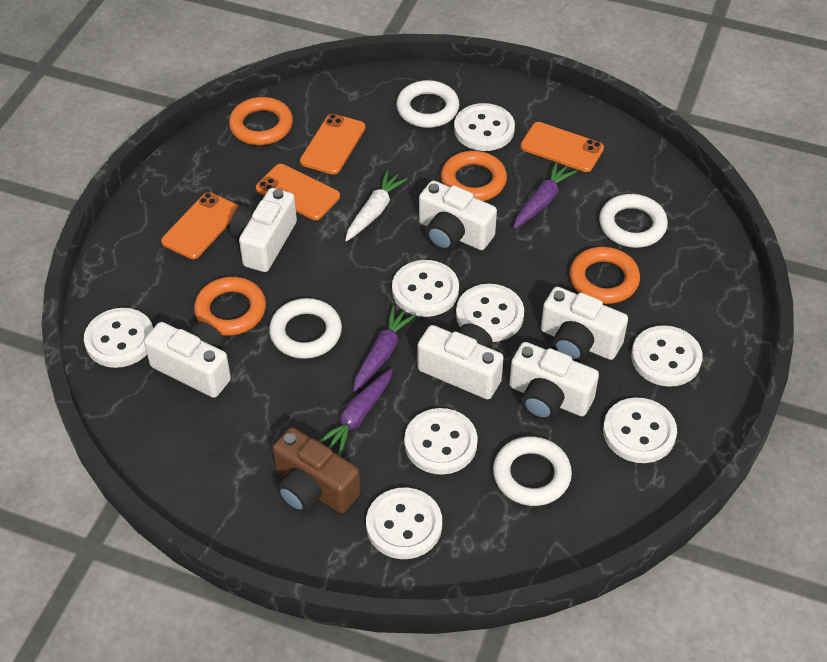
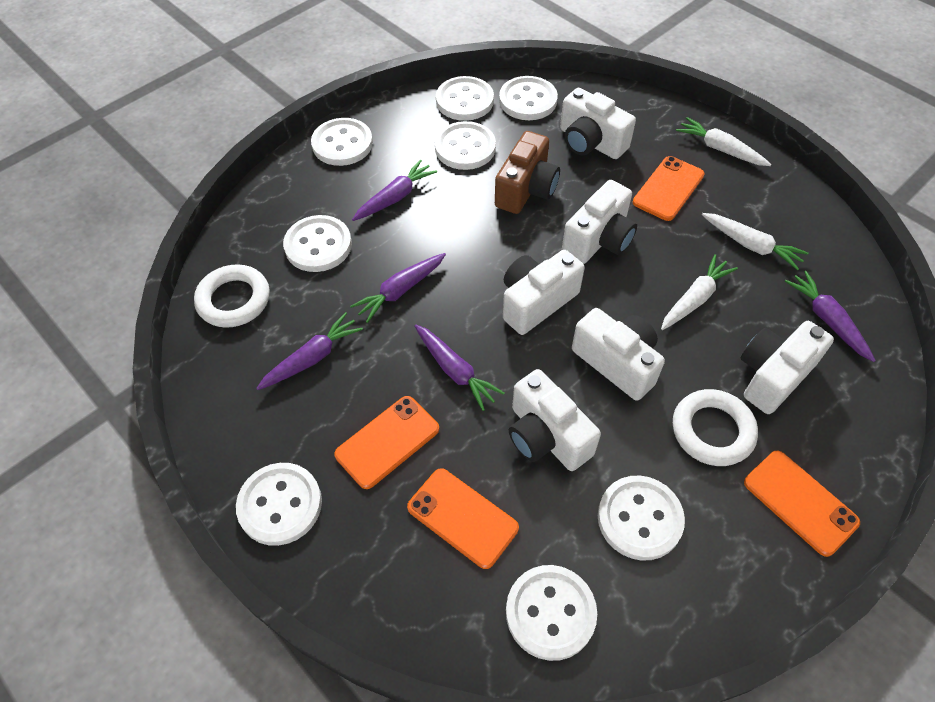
orange ring: [194,277,266,336] [229,97,293,145] [441,151,507,201] [570,247,640,304] = 4 -> none = 0
purple carrot: [318,368,393,456] [353,306,416,392] [513,161,577,229] = 3 -> [256,312,363,390] [350,253,446,323] [352,159,437,221] [415,325,505,411] [785,271,876,362] = 5
white carrot: [345,170,408,241] = 1 -> [661,254,738,330] [676,117,771,166] [702,213,808,270] = 3
white ring: [269,298,342,359] [396,80,459,128] [493,436,572,506] [599,194,668,248] = 4 -> [194,264,270,328] [673,389,758,466] = 2

